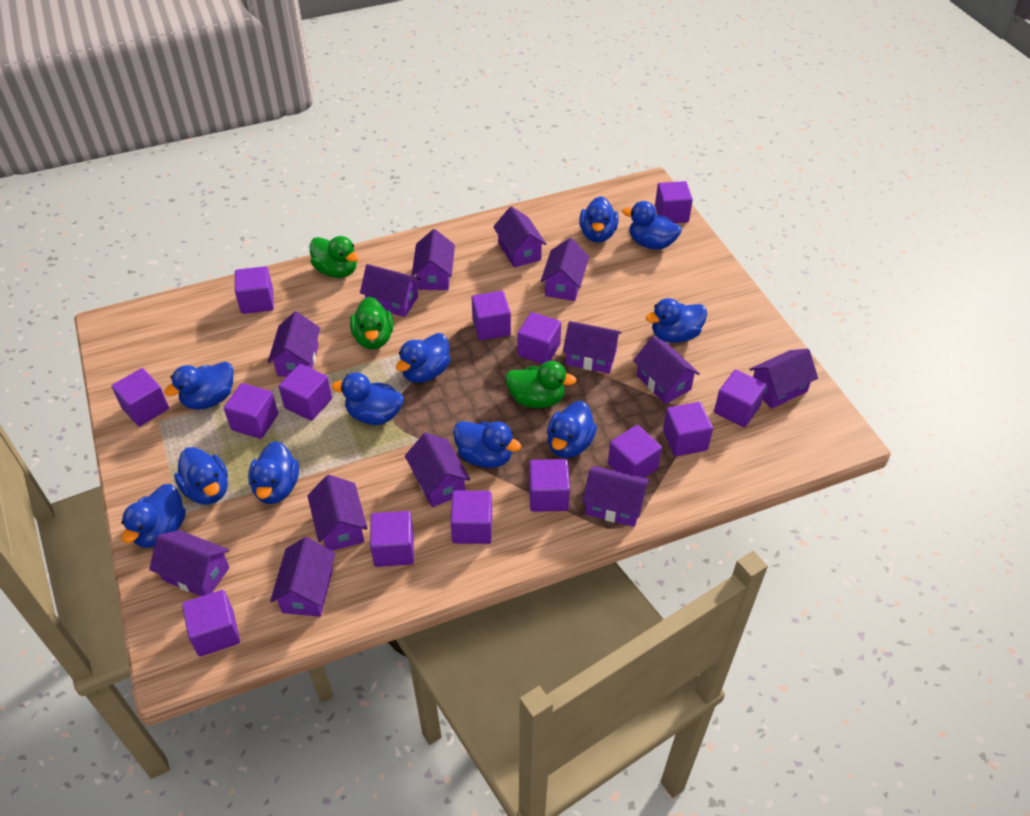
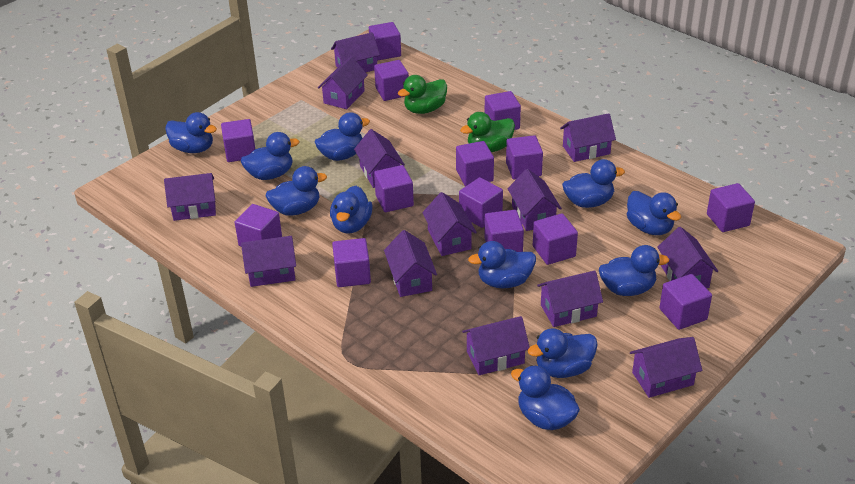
green duck: [310,236,359,278] [350,297,393,349] [505,361,576,408] = 3 -> [398,75,447,114] [460,112,515,152] = 2

